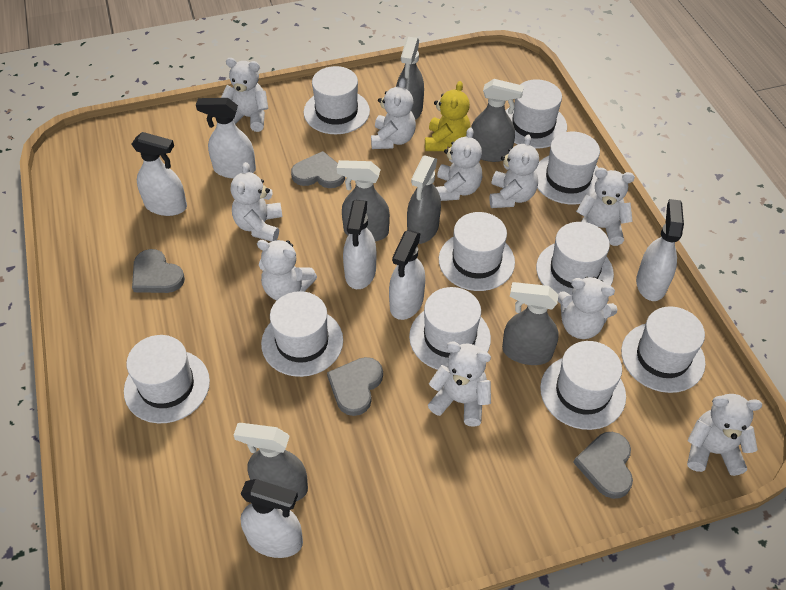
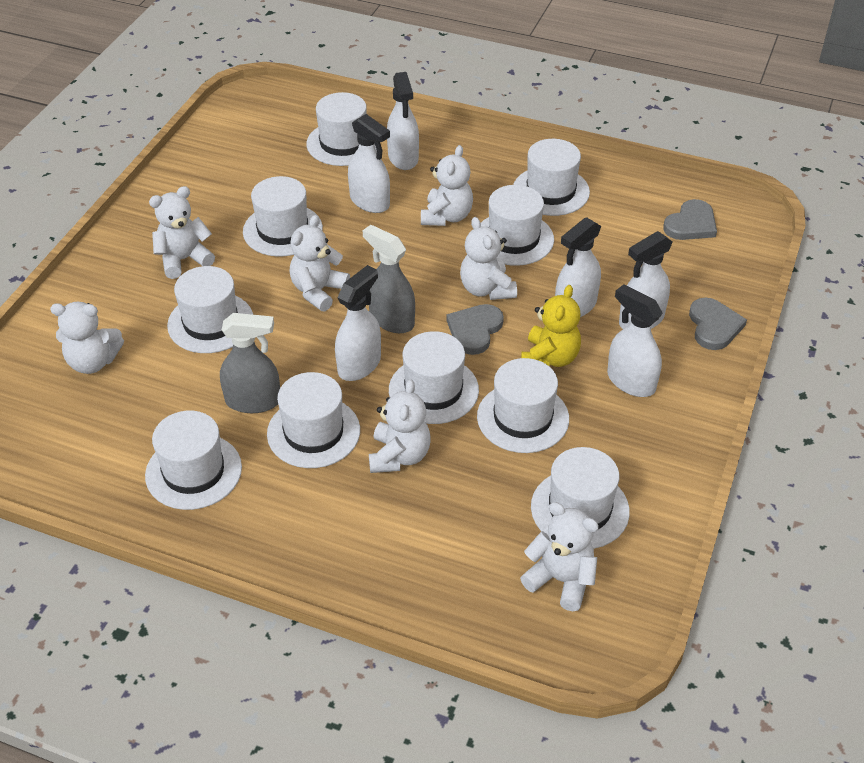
grey heart: [132,249,185,293] [291,151,345,188] [327,357,383,416] [573,432,633,499] = 4 -> [446,304,504,355] [663,199,717,240] [689,298,747,350] = 3
grey spray bottle: [234,423,308,501] [337,160,390,241] [396,37,424,120] [407,155,441,244] [471,79,524,162] [502,282,559,365] = 6 -> [220,313,280,413] [363,225,415,333] = 2
white teddy bear: [221,58,268,132] [231,162,283,242] [257,240,317,301] [371,78,416,149] [428,341,491,427] [436,127,482,201] [489,134,539,208] [558,277,618,339] [576,168,635,246] [687,394,762,476] = 10 -> [50,302,124,374] [149,186,215,279] [290,215,350,311] [369,379,431,473] [421,145,473,226] [460,217,517,300] [520,502,599,611] = 7

